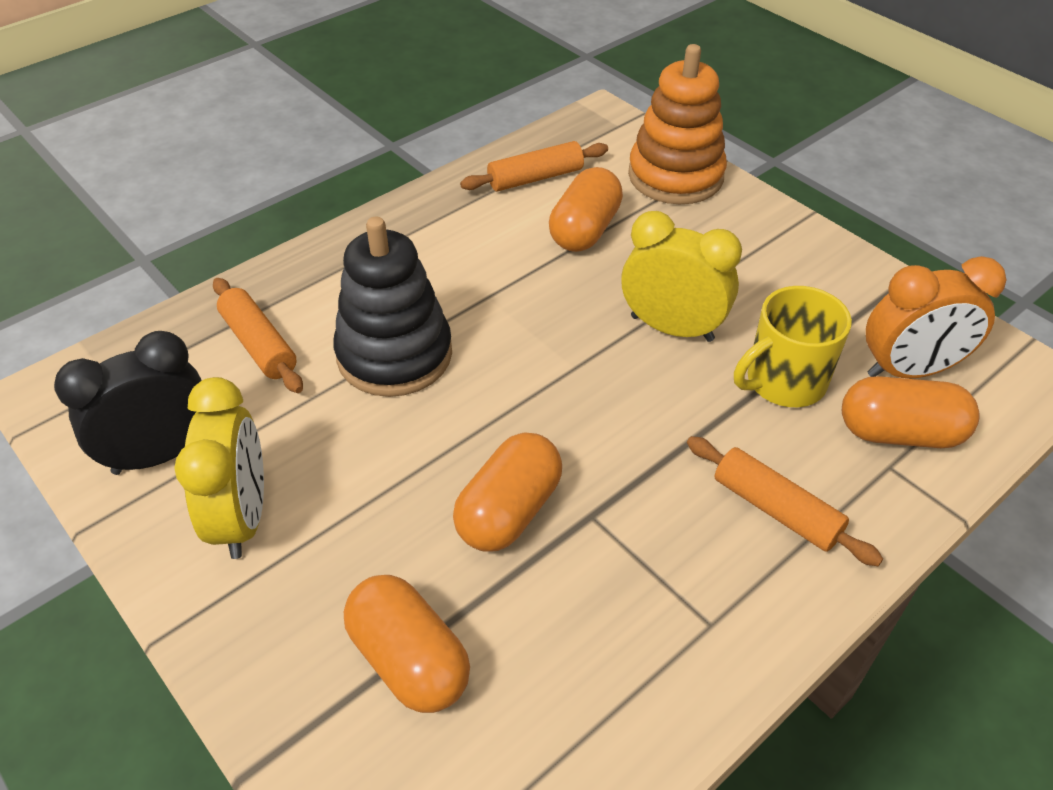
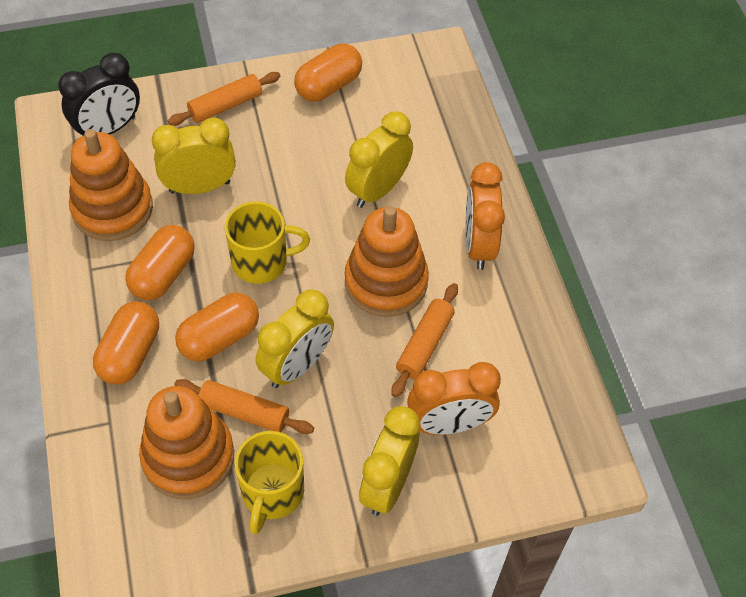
black stacking toy: [333,217,452,397] = 1 -> none = 0
orange clock: [866,256,1006,379] = 1 -> [407,362,501,435] [465,162,505,270] = 2
orange stacking toy: [628,44,727,204] = 1 -> [69,129,153,241] [139,386,234,499] [345,206,429,317] = 3
yellow clock: [174,377,264,559] [621,211,742,342] = 2 -> [152,118,236,194] [256,289,334,388] [345,111,413,208] [359,406,420,516] = 4
yellow mug: [734,286,852,407] = 1 -> [225,202,310,284] [235,431,304,534] = 2

